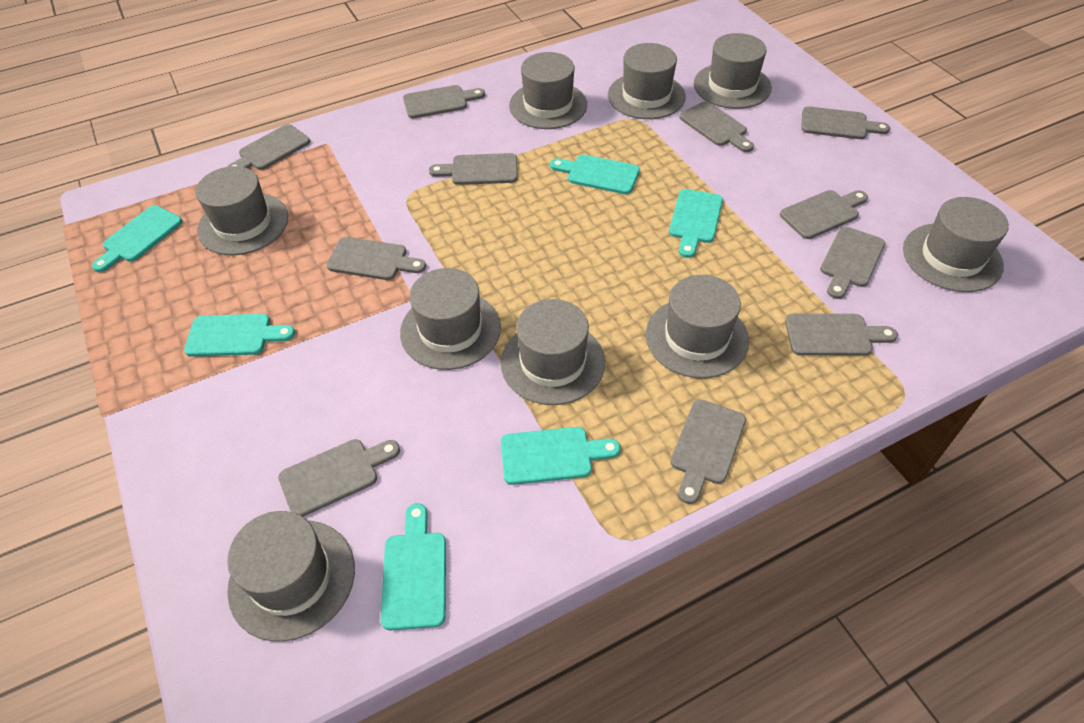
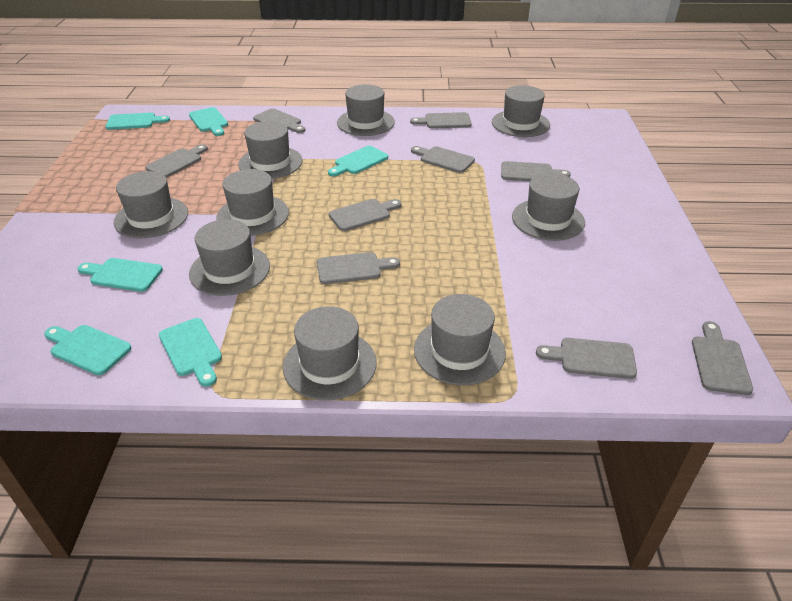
grey cutting board: [227,124,310,170] [278,439,400,517] [326,237,426,280] [403,85,485,118] [429,153,518,185] [671,399,746,504] [679,101,754,152] [780,190,868,239] [785,314,898,356] [801,106,890,139] [820,227,885,299] = 11 -> [145,145,208,178] [253,108,305,133] [317,252,400,284] [329,199,402,231] [410,112,472,128] [411,146,475,173] [501,161,571,181] [536,338,637,379] [692,321,753,395] = 9

